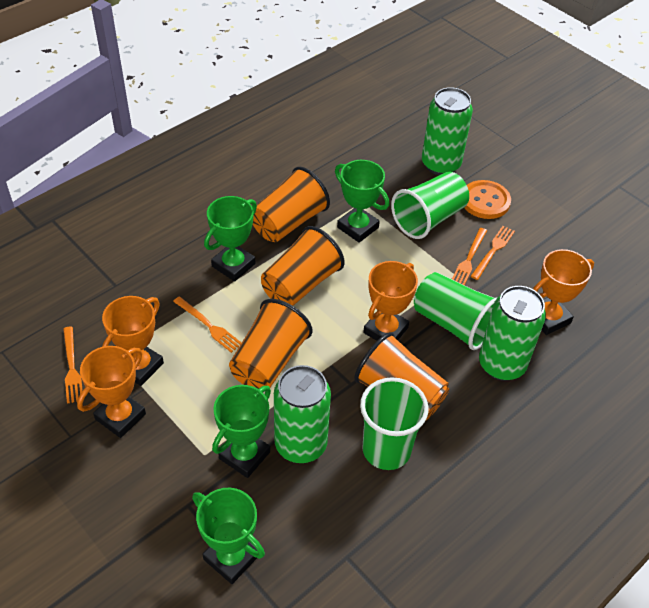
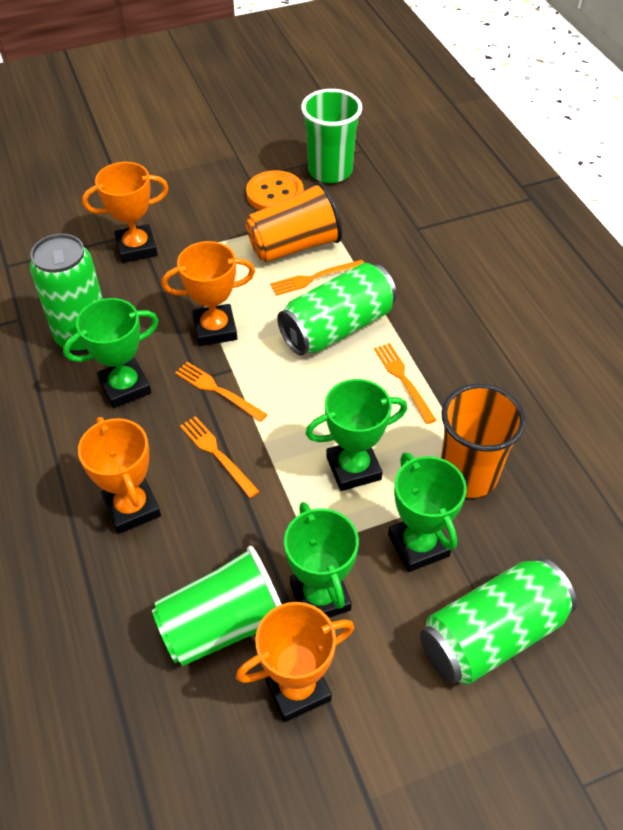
green cup: [360,377,428,470] [391,172,469,239] [414,272,498,350] = 3 -> [152,546,282,666] [301,89,362,183] = 2
orange cup: [229,299,313,389] [253,167,330,242] [261,226,345,306] [354,332,449,420] = 4 -> [246,182,342,262] [441,384,526,498] = 2

